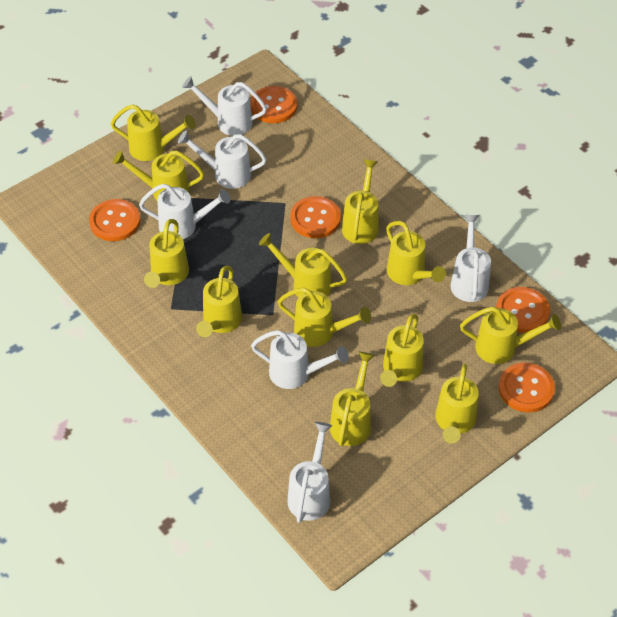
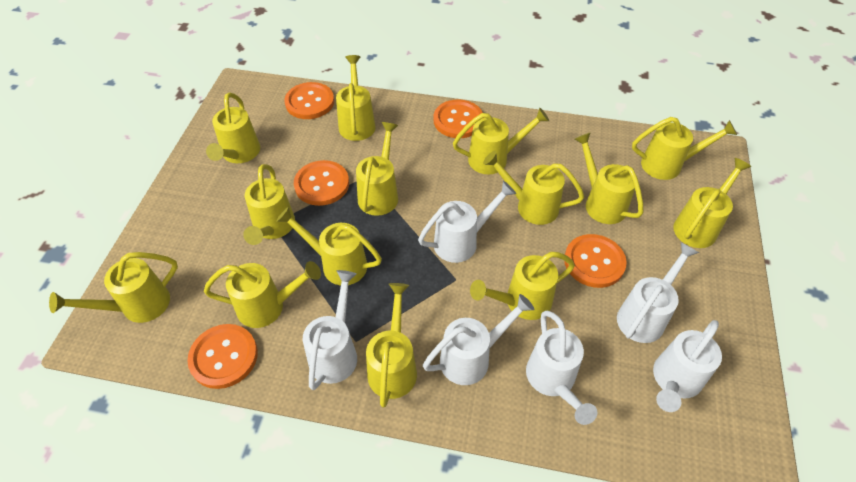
yellow watering can: [111,104,196,161] [113,150,204,201] [144,219,189,288] [196,266,242,337] [259,233,347,297] [278,287,371,347] [330,351,375,446] [342,159,379,244] [380,314,424,387] [386,221,446,285] [435,364,479,444] [460,307,561,364] = 12 -> [49,252,178,323] [204,261,321,328] [206,93,260,163] [243,164,295,245] [276,207,382,285] [336,55,376,141] [356,122,398,216] [366,283,417,408] [453,108,549,174] [470,252,575,320] [483,151,584,225] [575,132,643,224] [632,117,737,180] [673,158,751,248] = 14

